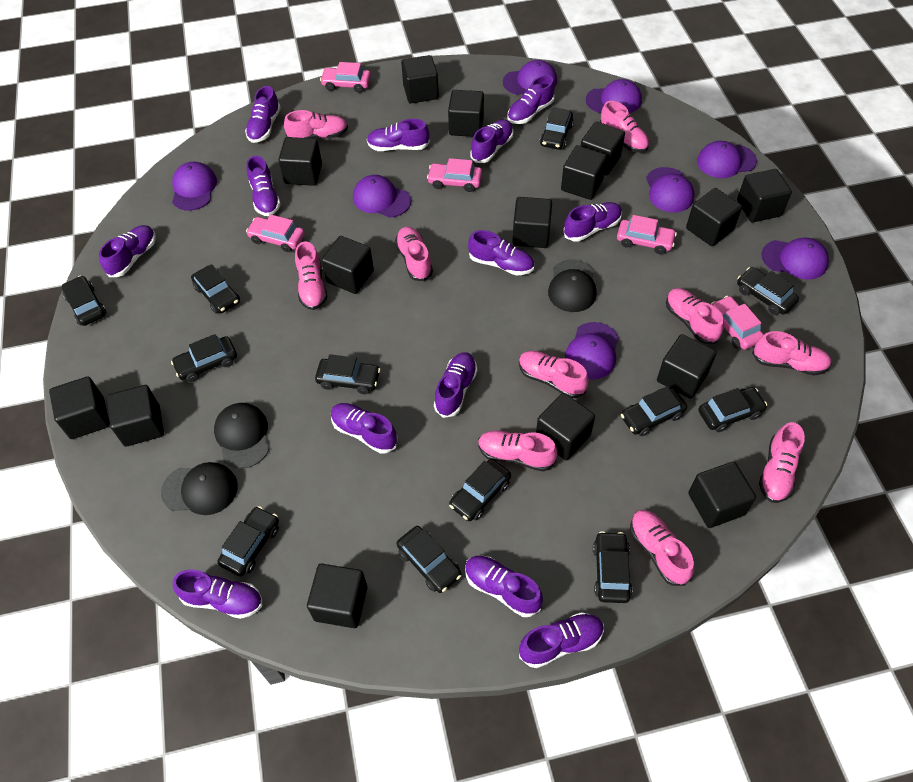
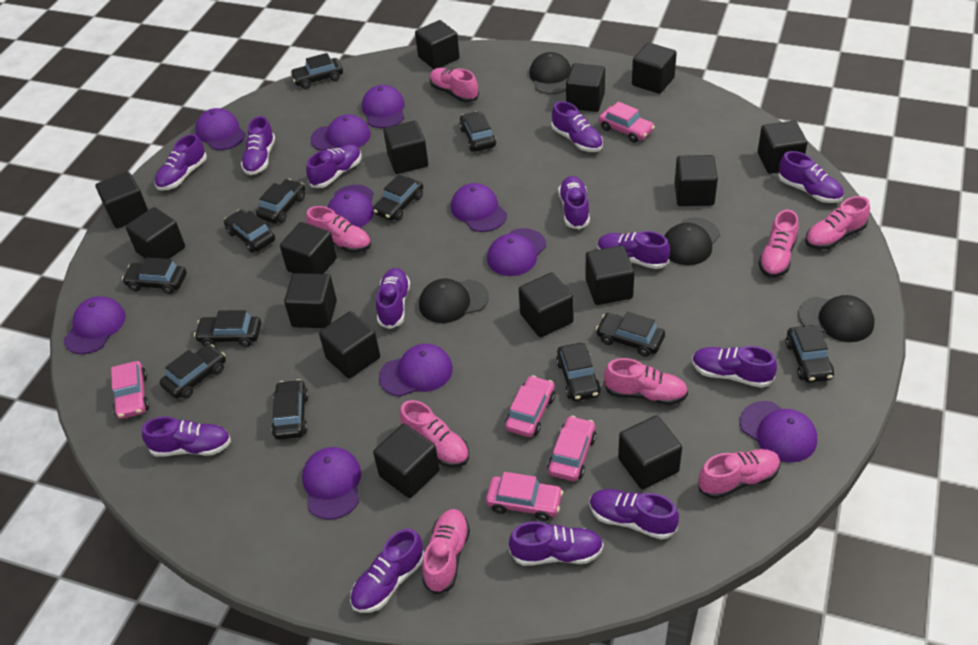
black cap: [161,462,238,515] [214,403,269,469] [548,259,597,312] = 3 -> [419,278,489,323] [529,52,571,94] [665,217,720,265] [798,295,874,342] = 4
pink shoe: [284,110,348,139] [295,242,327,310] [395,227,433,281] [478,431,557,471] [519,351,589,398] [600,101,649,153] [630,510,694,586] [666,288,724,344] [752,331,832,376] [759,422,805,503] = 10 -> [306,206,371,253] [400,400,469,467] [422,509,470,595] [430,68,479,102] [604,358,688,405] [698,449,781,499] [758,210,799,277] [805,196,870,250] = 8
purple cap: [172,162,217,211] [353,175,411,218] [503,60,557,95] [565,322,619,379] [586,79,642,113] [646,167,695,212] [697,141,757,178] [762,238,829,280] = 8 -> [64,296,126,354] [195,108,246,150] [302,447,361,520] [310,114,371,151] [328,185,374,228] [362,85,404,128] [379,344,453,397] [451,183,507,232] [487,228,546,276] [740,401,817,463] = 10

